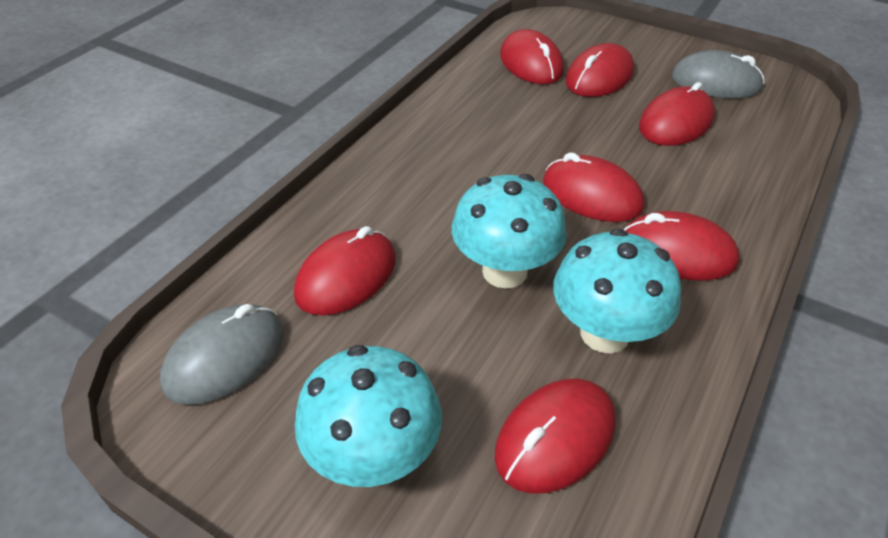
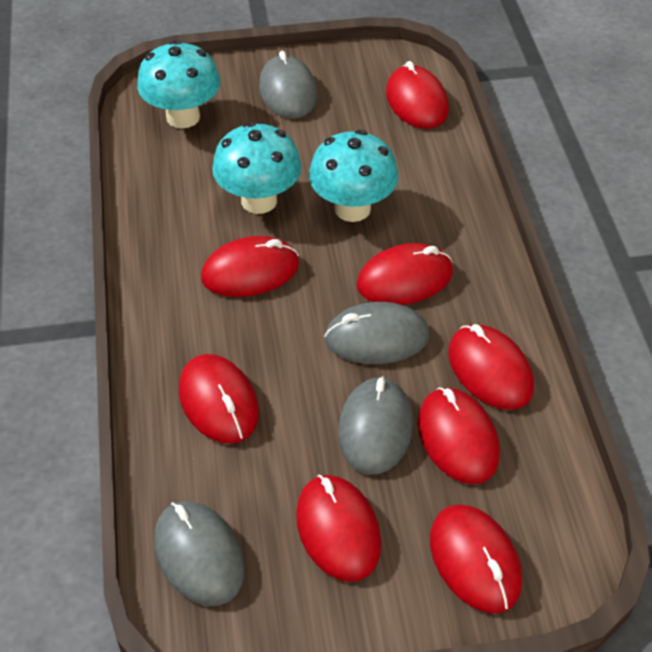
grey mouse: [160,304,284,405] [671,50,765,99] = 2 -> [154,501,245,606] [259,51,318,119] [324,302,430,364] [338,376,413,475] = 4
red mouse: [294,226,396,315] [495,378,616,494] [500,29,564,84] [543,152,644,222] [565,43,634,97] [624,211,740,281] [639,82,715,146] = 7 -> [179,354,259,444] [201,236,299,297] [296,475,381,582] [356,243,453,305] [386,61,449,129] [418,387,500,484] [430,504,522,614] [448,324,534,410] = 8

